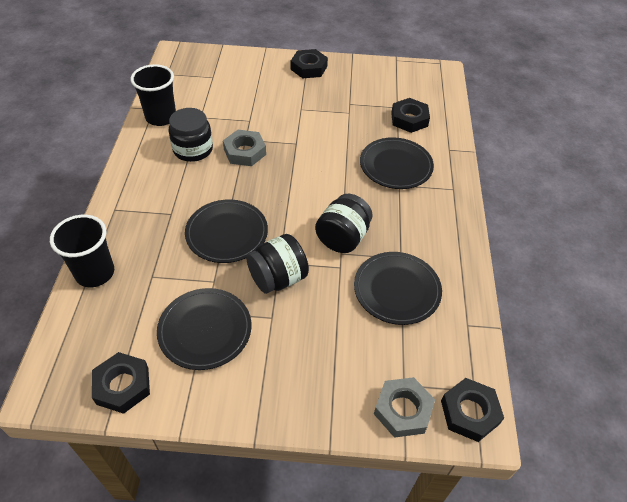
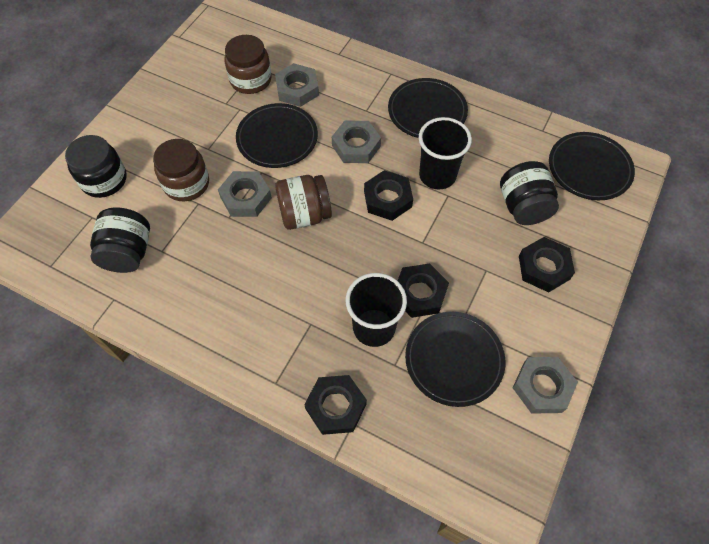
brown jar: none = 0 -> [153,139,209,201] [225,35,272,94] [275,175,332,230] = 3
grey nut: [223,130,266,166] [374,377,435,438] = 2 -> [218,171,272,217] [275,63,319,107] [332,120,381,163] [513,357,578,414] = 4

